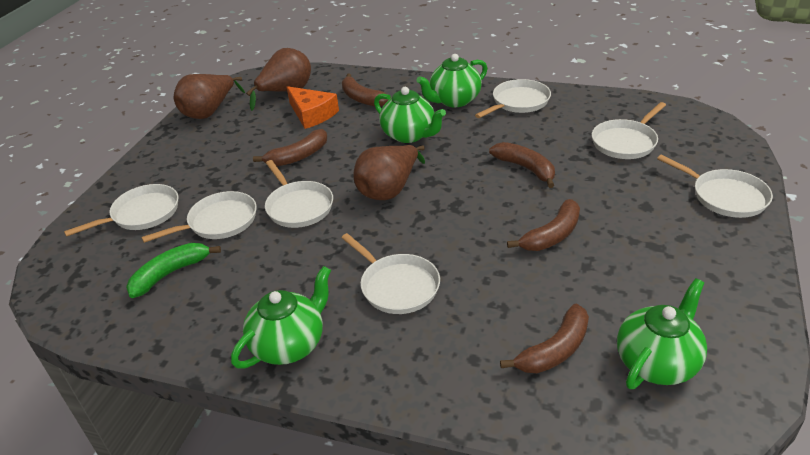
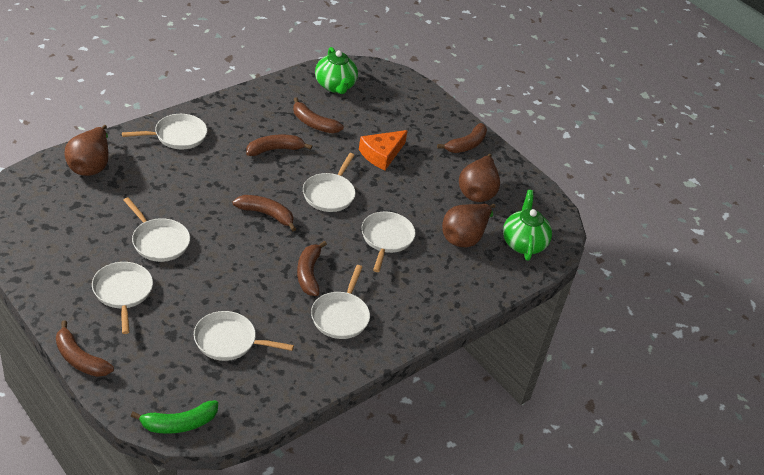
brown banana: [253,129,327,167] [342,73,391,107] [489,142,555,188] [500,303,589,373] [507,199,580,251] = 5 -> [56,320,114,377] [233,195,296,231] [246,135,312,156] [293,97,344,133] [297,241,327,296] [437,123,487,153] = 6
green teapot: [231,266,331,369] [374,87,446,143] [416,54,487,107] [617,278,707,389] = 4 -> [315,47,358,94] [503,190,552,261] = 2

